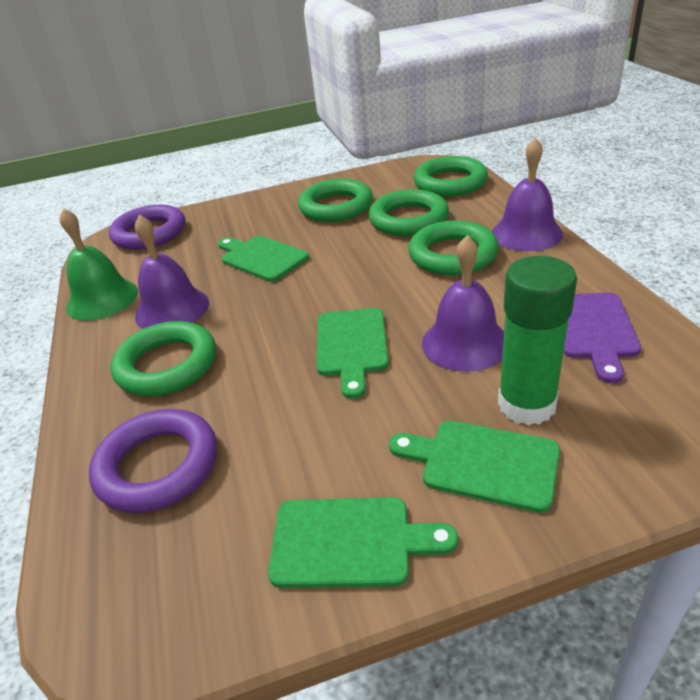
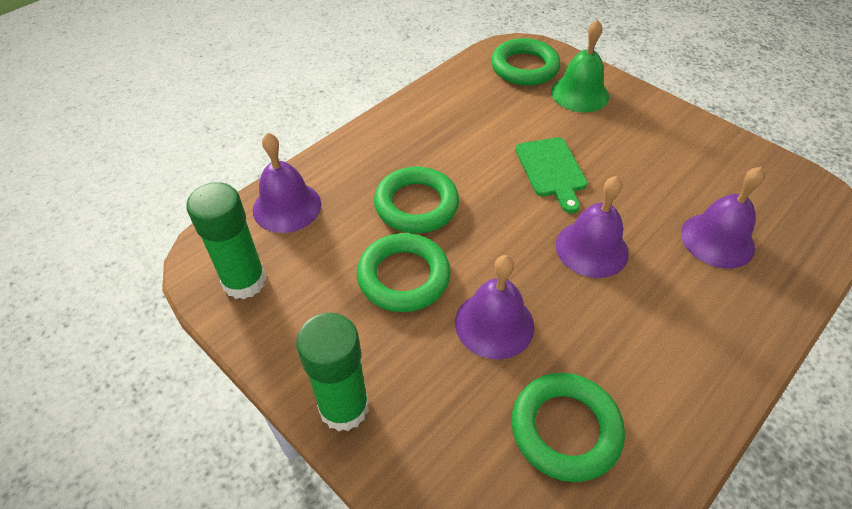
green cutting board: [218,236,309,282] [268,497,458,588] [316,308,389,399] [389,421,560,513] = 4 -> [515,137,587,213] = 1
green glue stick: [498,256,577,426] = 1 -> [186,182,266,299] [296,313,369,432] = 2
green ring: [110,321,216,396] [298,179,373,222] [369,189,449,236] [408,220,499,275] [414,156,488,197] = 5 -> [357,233,451,312] [374,167,459,233] [491,38,560,86] [511,373,625,482] = 4
purple bell: [135,215,209,329] [422,235,504,372] [492,138,563,251] = 3 -> [253,133,321,233] [455,255,534,359] [556,176,628,278] [681,167,765,269] = 4
purple cutting board: [563,293,641,383] = 1 -> none = 0
purple ring: [89,409,217,513] [109,205,185,250] = 2 -> none = 0

